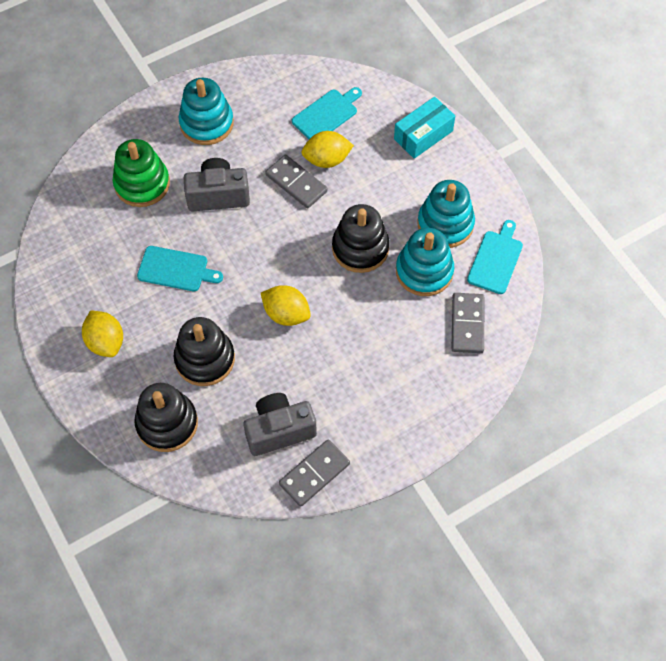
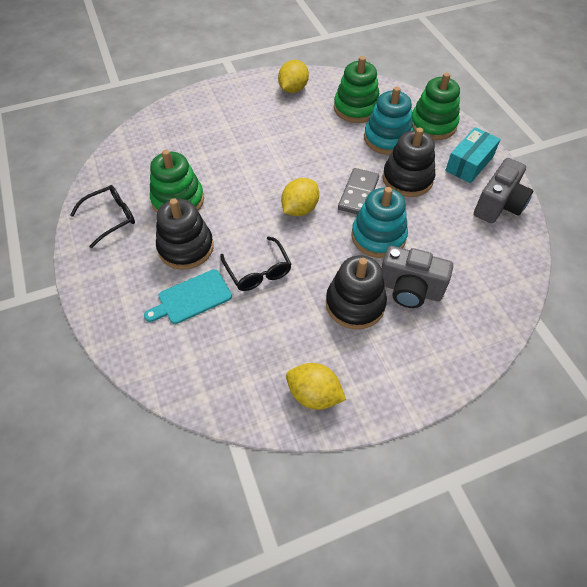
black glasses: none = 0 -> [70,185,135,248] [220,236,292,291] = 2
green stacking toy: [113,139,170,207] = 1 -> [150,149,204,213] [334,56,379,123] [412,73,460,140] = 3
grey domino: [265,154,328,209] [279,439,350,507] [452,293,484,353] = 3 -> [338,168,379,215] = 1
turquoise cutting board: [137,246,223,291] [292,87,362,139] [467,220,523,294] = 3 -> [144,269,232,324] = 1
turquoise stacking toy: [179,78,234,145] [396,228,454,296] [417,180,475,248] = 3 -> [351,187,408,258] [364,87,413,155] = 2

